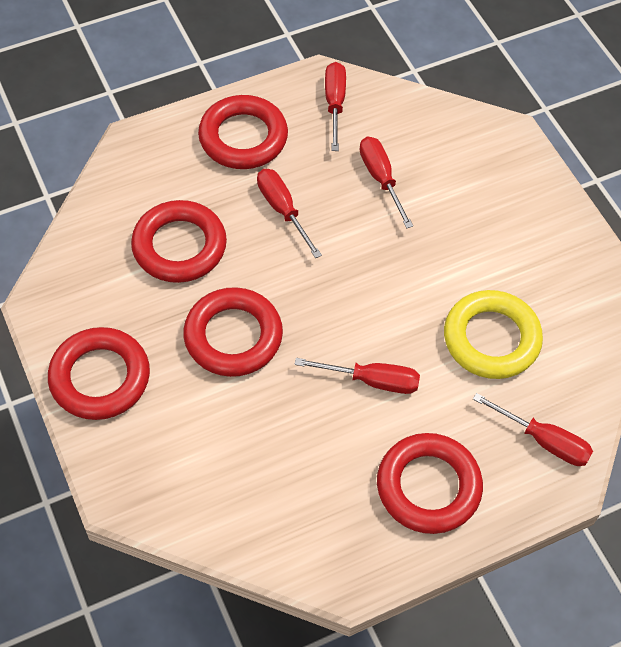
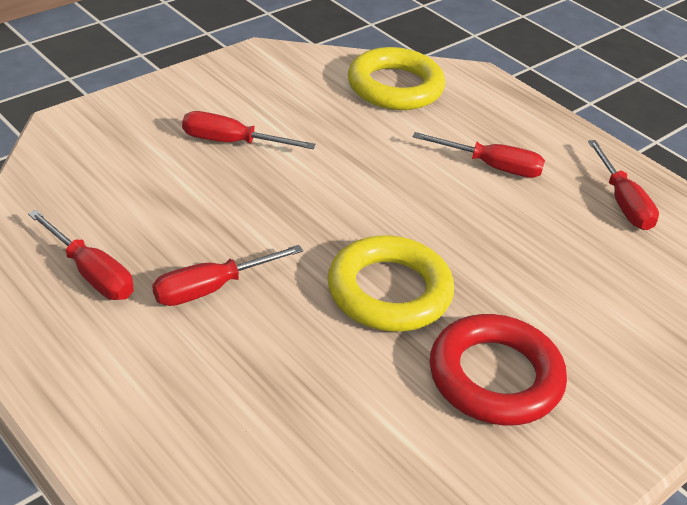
red ring: [48,327,150,420] [131,200,227,283] [183,287,283,377] [198,95,288,169] [377,433,483,534] = 5 -> [430,314,567,426] = 1
yellow ring: [444,290,543,379] = 1 -> [328,235,454,332] [348,47,445,110] = 2

